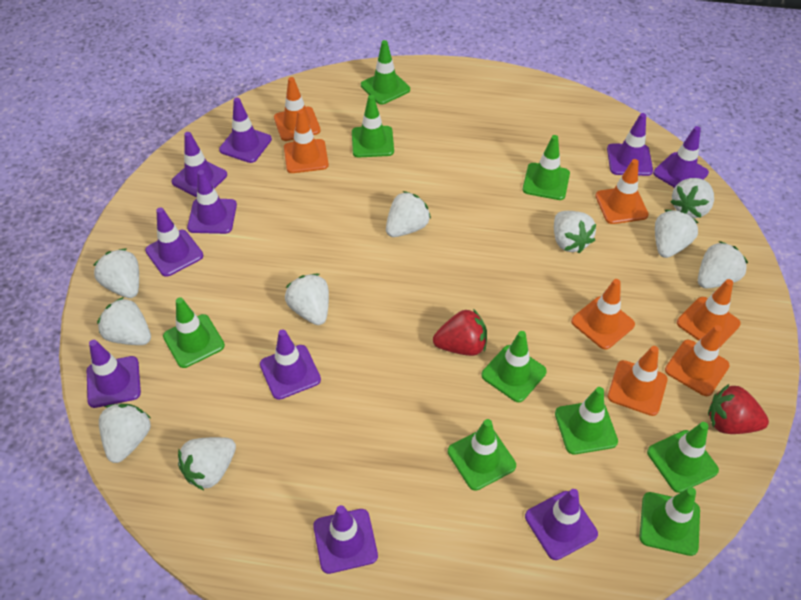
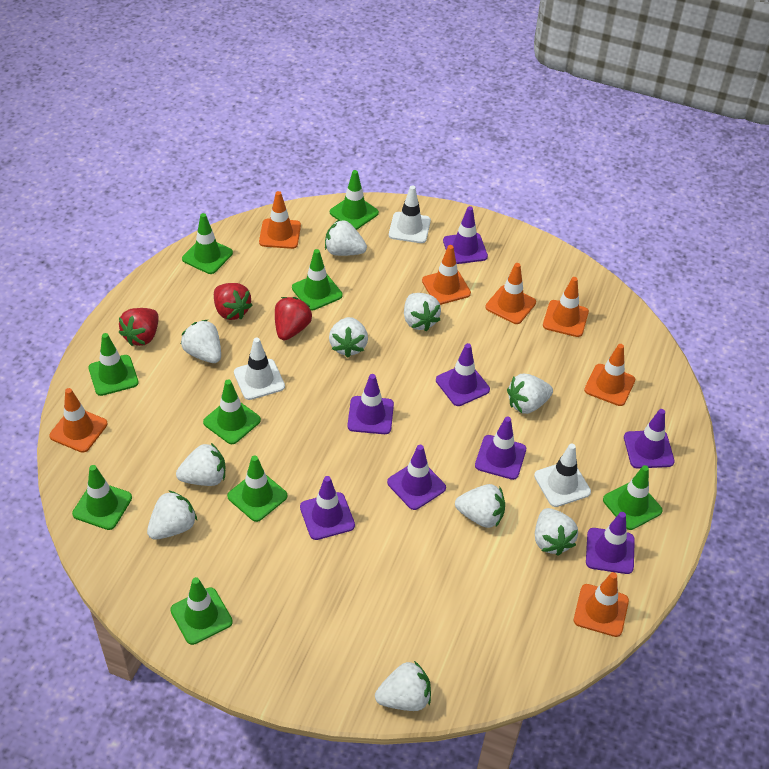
purple traffic cone: [87,340,141,408] [145,207,203,277] [171,132,227,197] [187,170,237,234] [219,98,272,163] [260,329,321,400] [313,505,378,574] [525,489,598,560] [607,113,653,176] [653,126,709,188] = 10 -> [300,476,355,540] [347,374,394,434] [387,445,446,510] [436,343,490,406] [443,206,488,264] [475,417,526,480] [586,512,635,574] [624,409,675,469] = 8
red strawberry: [433,309,487,356] [708,384,769,434] = 2 -> [118,308,159,346] [214,283,252,320] [275,297,312,340] = 3
white traffic cone: none = 0 -> [234,337,285,400] [389,185,431,243] [534,444,591,507] = 3

